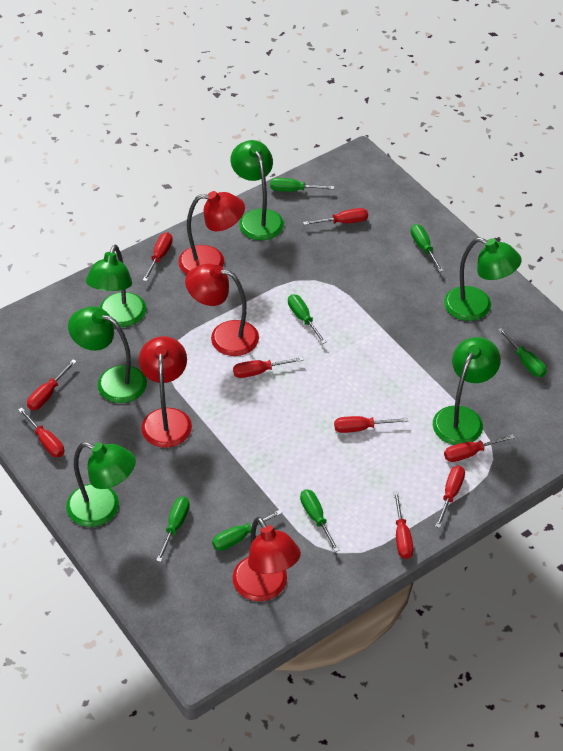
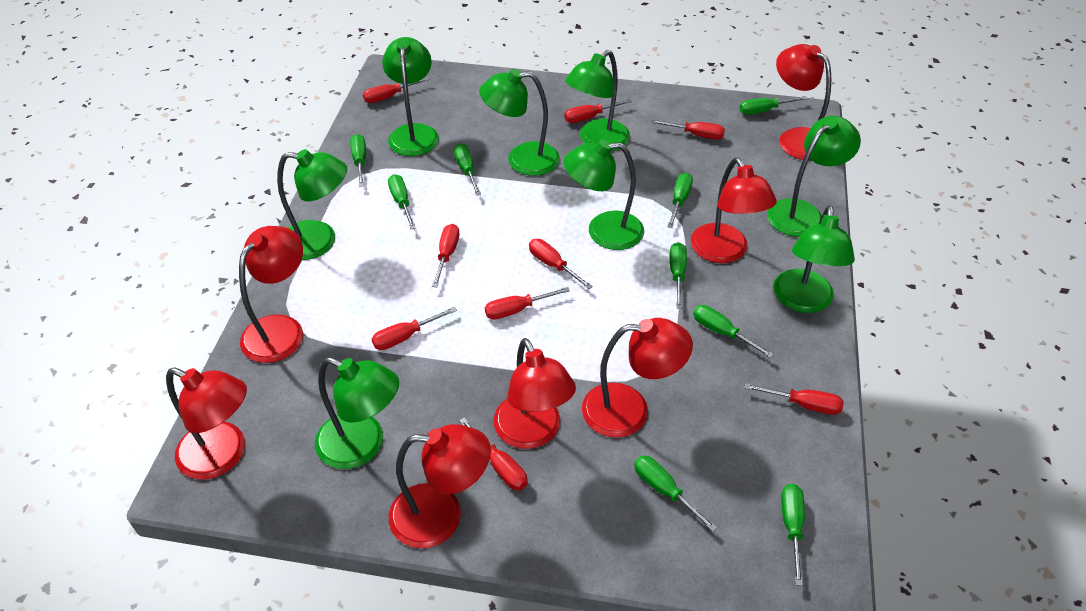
green lamp: [66,442,136,527] [68,306,147,403] [86,244,146,327] [231,140,284,240] [433,337,501,445] [444,237,522,321] = 6 -> [277,149,347,260] [315,357,399,469] [382,37,439,156] [479,69,560,176] [564,140,644,250] [565,50,630,151] [767,116,861,237] [773,205,855,313] = 8
green screwdriver: [156,496,190,562] [212,510,282,551] [270,178,334,192] [288,294,326,344] [300,490,340,552] [411,224,443,272] [498,328,547,377] = 7 -> [350,134,366,187] [388,174,416,229] [454,143,481,196] [634,455,717,532] [667,173,693,228] [670,242,687,309] [693,305,774,358] [740,96,808,115] [781,484,805,586] = 9
red lamp: [139,336,192,448] [178,191,245,274] [185,263,259,356] [232,517,301,601] = 4 -> [166,368,247,479] [239,226,303,363] [389,424,491,548] [494,338,576,449] [582,318,693,438] [691,157,777,263] [776,44,831,160] = 7

